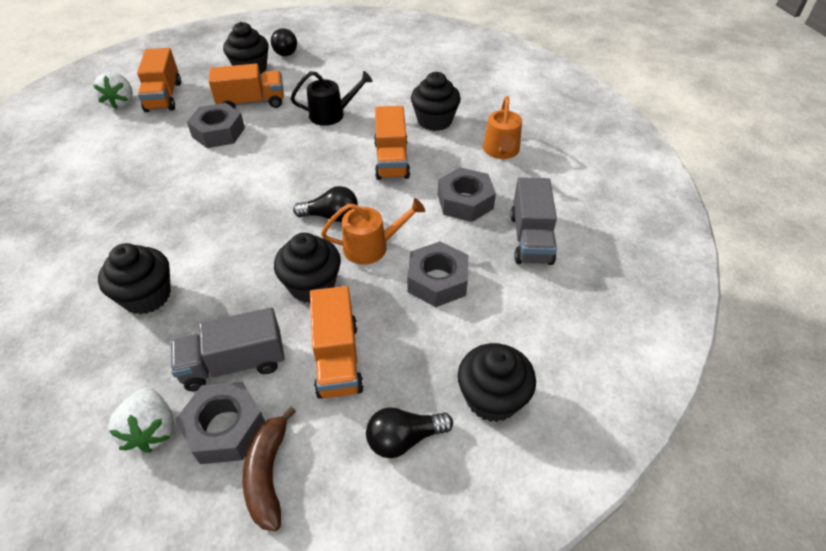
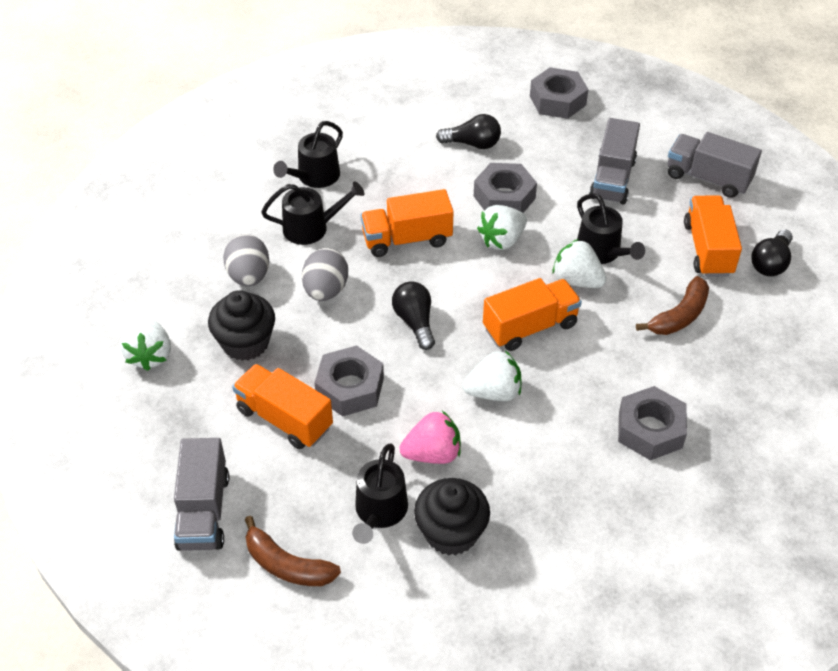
black cupcake: [98,243,171,315] [223,22,269,74] [274,233,341,303] [411,72,461,131] [458,343,536,422] = 5 -> [208,290,275,361] [414,478,490,555] = 2
black watering can: [291,71,373,126] = 1 -> [261,181,364,245] [273,121,343,188] [352,443,408,544] [577,193,645,264] = 4
brown banana: [242,406,296,531] = 1 -> [245,516,341,586] [636,276,709,335] = 2
grey egg: none = 0 -> [223,234,269,286] [302,248,348,301] = 2
grey truck: [171,307,285,391] [510,177,557,265] = 2 -> [174,438,229,551] [589,118,640,205] [667,132,762,198] = 3
orange watering can: [321,198,425,265] [483,96,522,159] = 2 -> none = 0
pink strawberry: none = 0 -> [399,411,461,464] = 1
white strawberry: [93,72,133,109] [108,388,174,453] = 2 -> [120,319,171,371] [463,351,522,401] [477,205,527,250] [552,239,607,288] = 4

